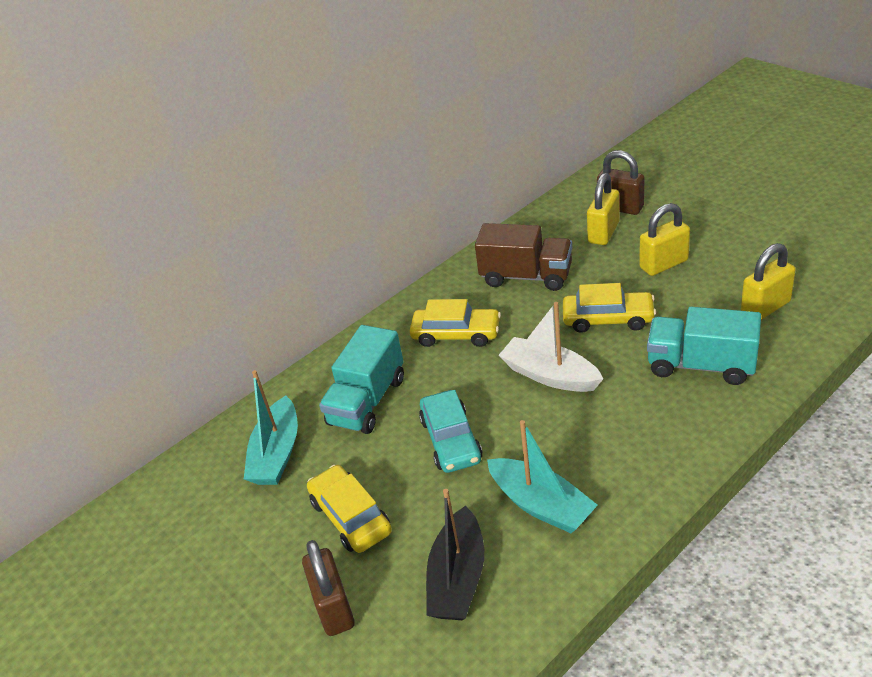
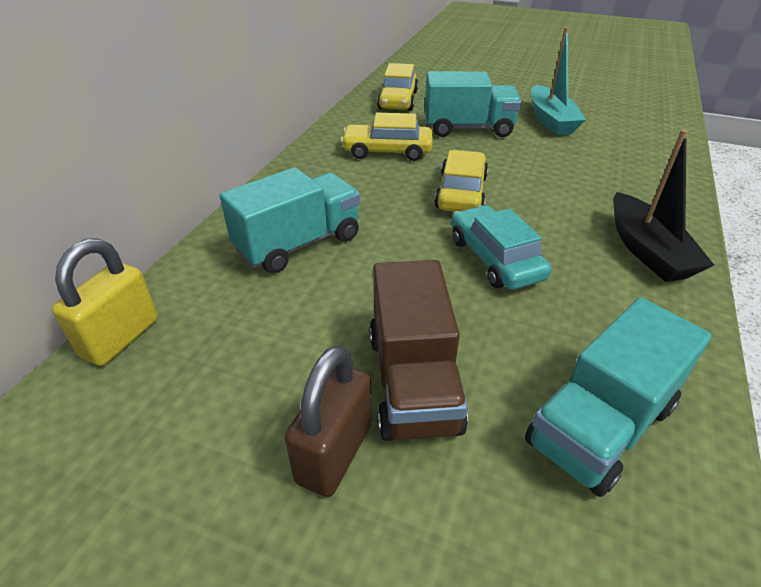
brown padlock: [302,540,355,636] [597,150,644,215] = 2 -> [285,345,372,497] = 1
turquoise boat: [244,370,298,485] [487,420,598,533] = 2 -> [531,27,586,135] = 1
turquoise truck: [319,325,404,434] [647,307,761,385] = 2 -> [220,167,360,274] [425,71,522,137] [525,298,712,497] = 3
white boat: [499,302,603,392] = 1 -> none = 0
yellow padlock: [587,173,619,245] [639,203,690,276] [741,243,796,320] = 3 -> [52,238,158,366] = 1

